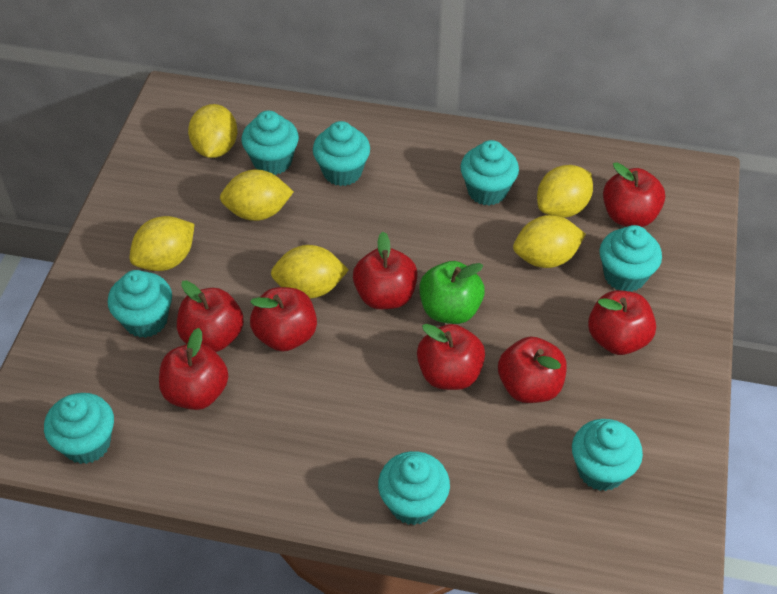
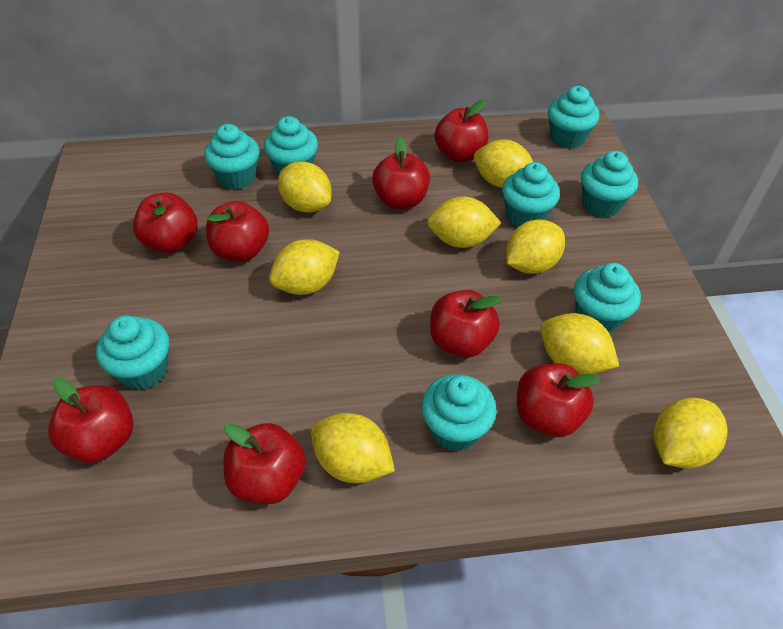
green apple: [419,261,485,324] = 1 -> none = 0
yellow lemon: [129,216,195,271] [188,104,237,158] [220,169,294,221] [271,245,349,299] [513,215,586,268] [537,165,593,218] = 6 -> [269,239,340,295] [278,161,332,213] [311,413,395,483] [427,197,501,248] [474,139,533,188] [506,219,565,274] [540,313,619,375] [653,398,728,468] = 8

